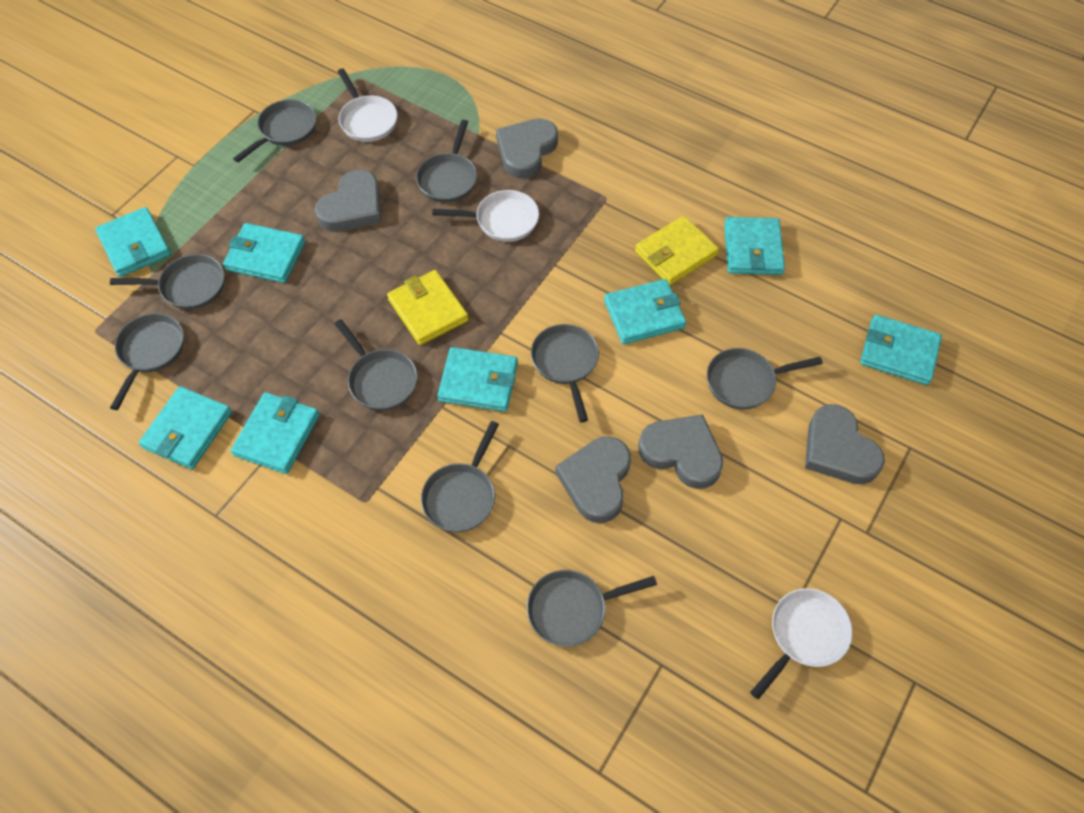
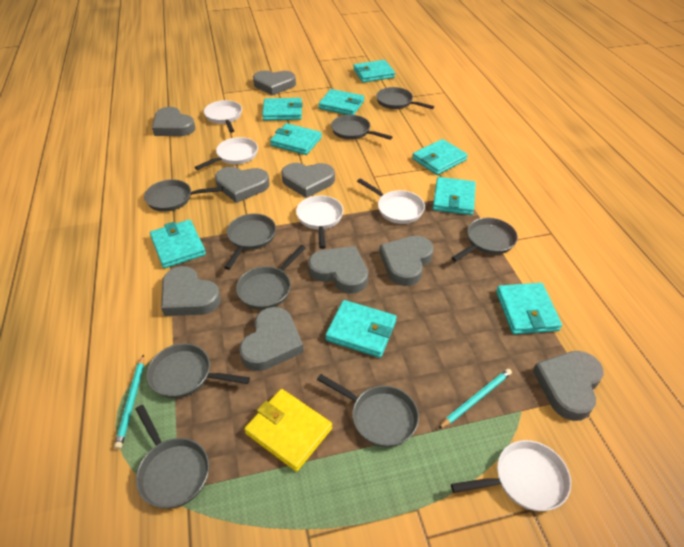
grey heart: [315,170,381,232] [496,118,558,179] [555,437,631,523] [638,414,723,489] [805,404,885,484] = 5 -> [152,107,195,136] [161,266,221,316] [215,167,270,203] [239,307,304,371] [253,70,296,96] [281,163,335,198] [308,246,368,294] [379,236,434,286] [533,351,604,421] = 9
turquoise pencil: none = 0 -> [114,354,144,449] [438,369,512,429] = 2
turquoise wallet: [95,207,171,277] [139,386,232,469] [223,223,305,283] [231,392,320,474] [437,347,518,412] [604,279,686,344] [724,217,785,275] [860,314,942,385] = 8 -> [150,220,206,268] [262,98,303,121] [270,123,322,155] [318,89,364,115] [325,300,397,358] [353,60,395,83] [412,139,468,175] [433,177,476,215] [496,283,562,334] = 9
white pan: [337,68,397,142] [432,190,539,242] [750,588,852,699] = 3 -> [195,137,258,170] [204,100,242,133] [296,195,343,249] [357,178,425,224] [451,440,571,511] = 5
yellow wallet: [387,270,469,345] [635,216,719,285] = 2 -> [244,389,332,472] = 1

